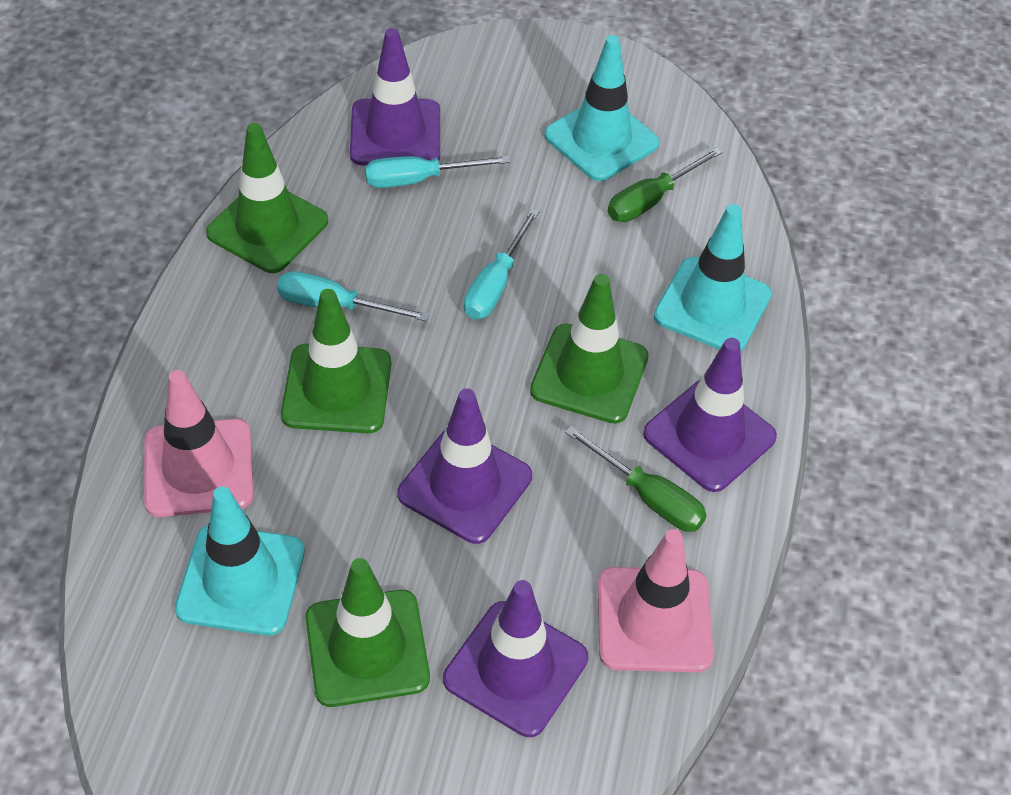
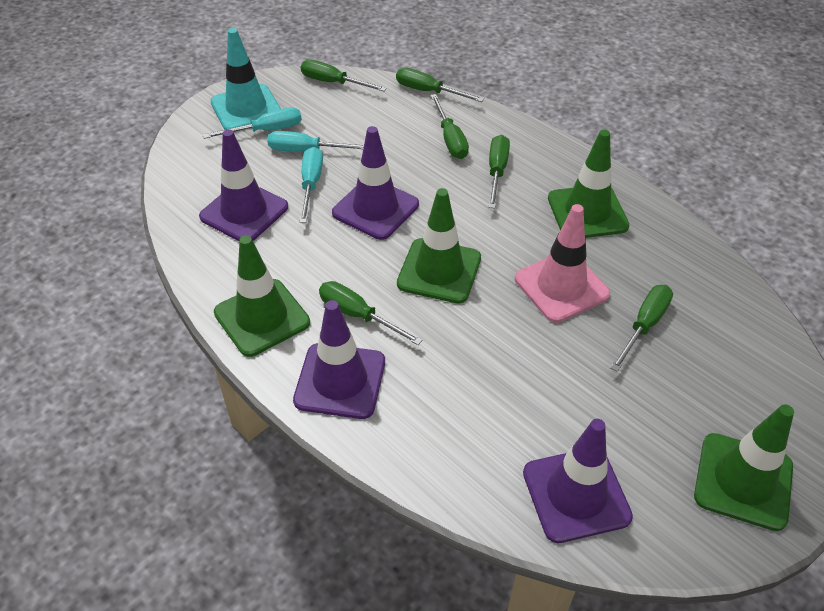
green screwdriver: [565,426,706,532] [608,147,723,222] = 2 -> [301,60,387,91] [319,281,423,345] [396,68,484,102] [431,94,469,159] [489,135,510,208] [610,285,673,372] = 6
pink traffic cone: [144,370,253,517] [598,529,713,672] = 2 -> [515,204,610,323] = 1
turquoise traffic cone: [175,487,305,636] [544,35,659,181] [654,204,772,351] = 3 -> [210,28,281,132] = 1

